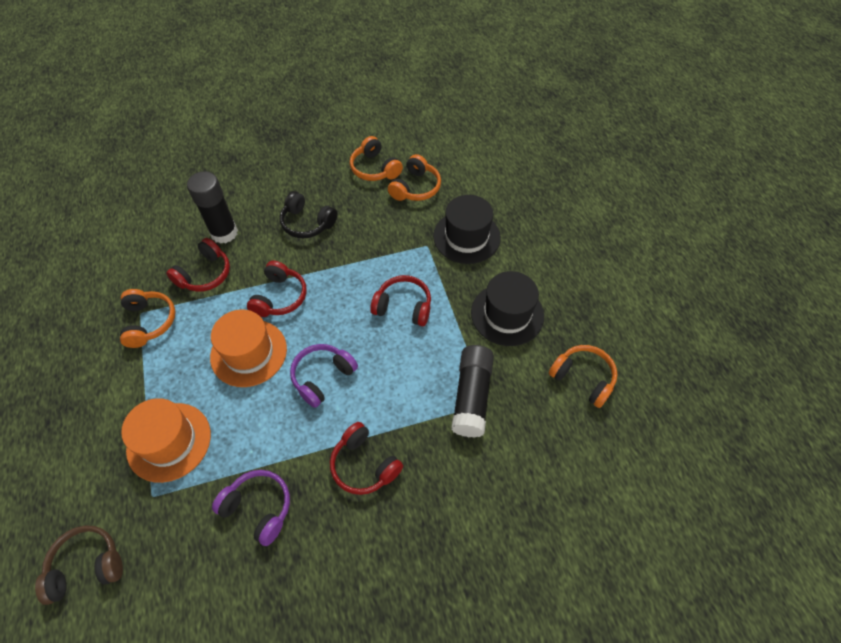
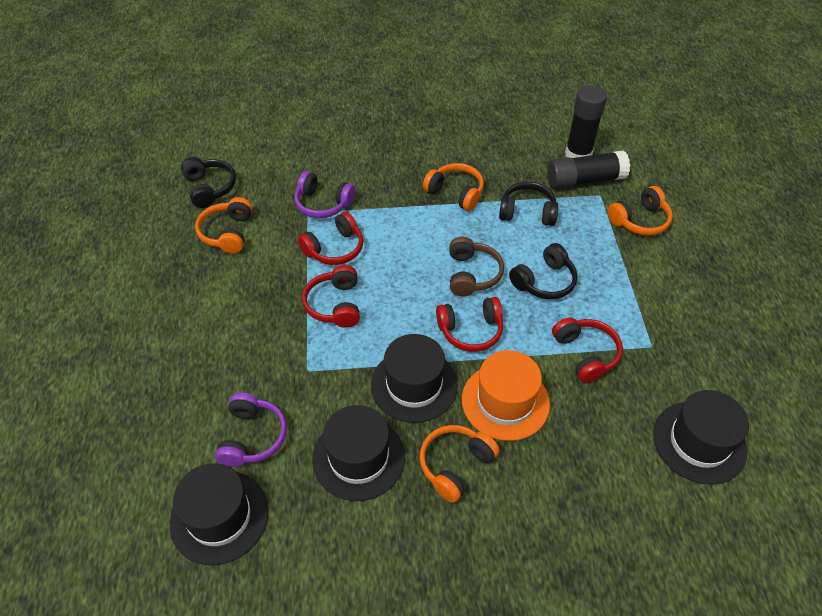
black hat: [433,195,501,264] [471,271,544,346] = 2 -> [170,463,269,565] [312,405,405,501] [371,334,458,423] [653,390,749,485] = 4
black headphones: [280,191,338,239] = 1 -> [181,157,236,208] [499,182,558,226] [509,243,578,299] = 3
orange hat: [121,398,211,483] [210,310,287,387] = 2 -> [462,350,550,441] = 1

